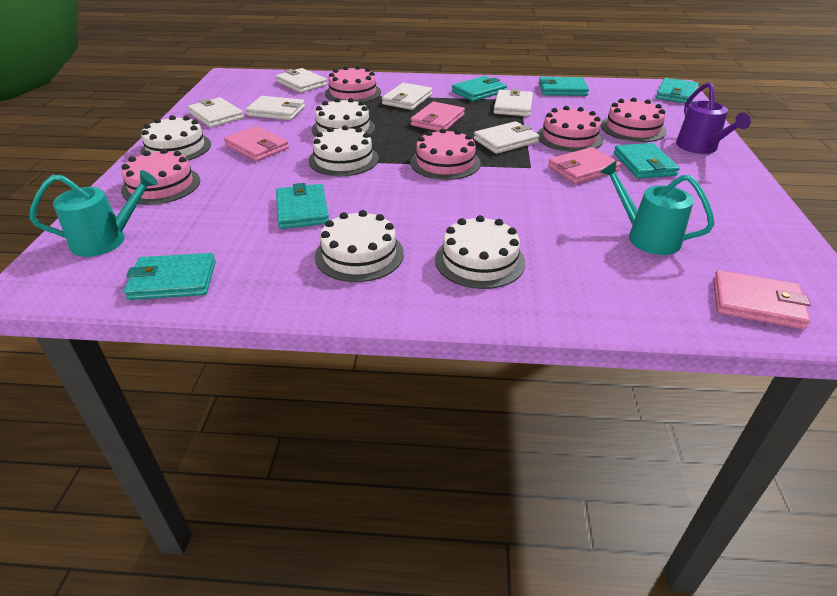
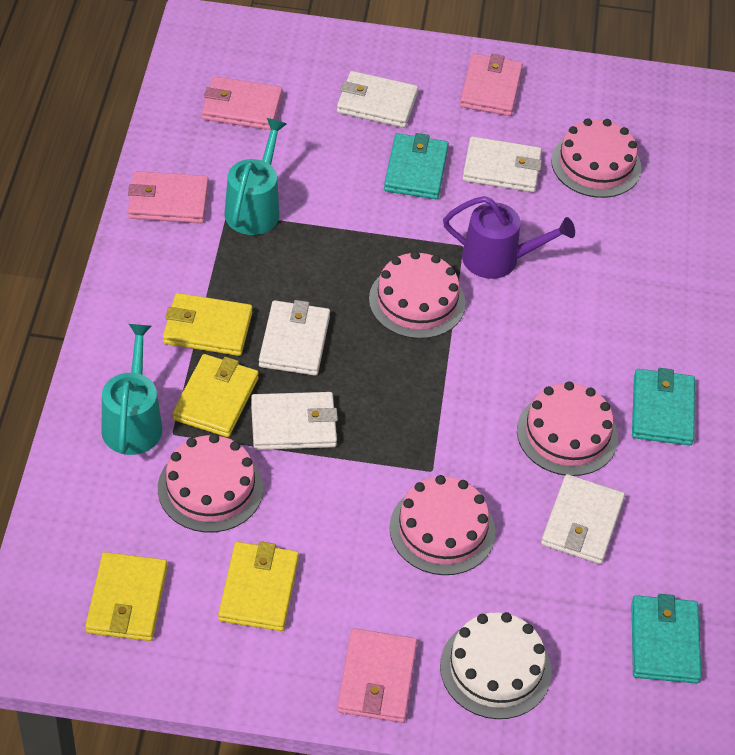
turquoise wallet: [124,253,216,300] [276,183,329,229] [452,76,507,101] [539,77,589,96] [614,143,680,179] [656,78,699,104] = 6 -> [384,133,449,199] [631,594,702,684] [632,368,695,445] = 3
white cake: [140,115,211,161] [309,125,379,176] [312,98,375,137] [315,210,404,282] [435,215,525,289] = 5 -> [440,612,552,719] = 1
white wallet: [188,97,244,128] [246,96,305,120] [276,68,327,93] [382,83,433,110] [474,121,540,154] [494,88,533,116] = 6 -> [251,392,338,450] [259,300,330,376] [337,71,418,128] [463,136,542,192] [541,474,625,564] = 5
yellow wallet: none = 0 -> [85,552,167,641] [163,293,253,356] [172,354,259,437] [218,541,299,631] = 4

